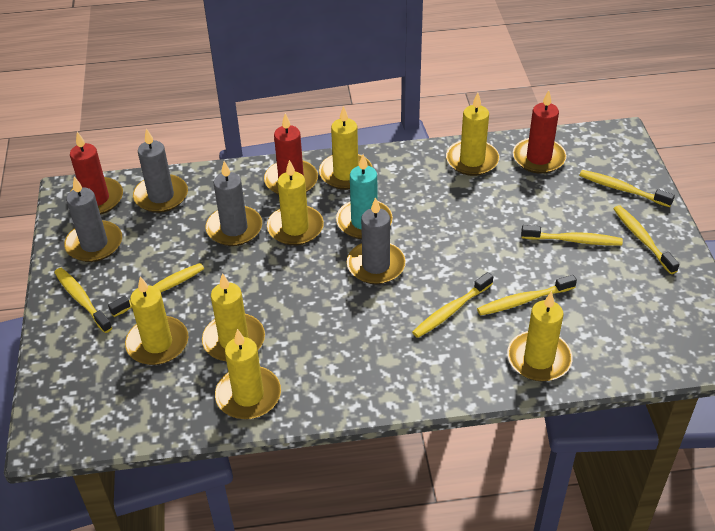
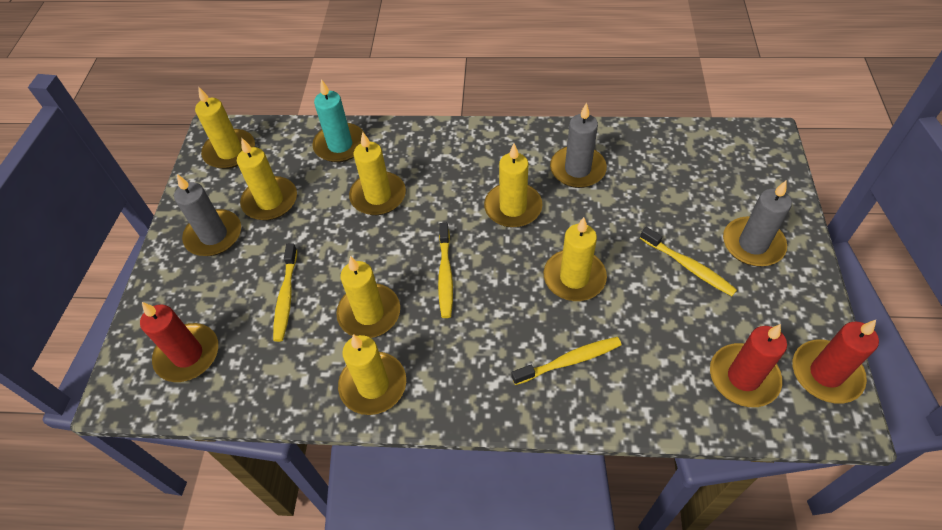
grey candle: [64,177,122,262] [133,128,188,213] [205,161,262,246] [347,197,406,284] = 4 -> [174,174,241,256] [550,102,607,188] [723,181,792,266] = 3
yellow toothbrush: [54,268,112,333] [108,263,204,317] [412,272,493,338] [477,275,577,316] [521,225,623,245] [579,170,675,207] [613,205,680,274] = 7 -> [273,243,297,342] [438,223,453,318] [512,337,621,385] [640,227,737,296] = 4

